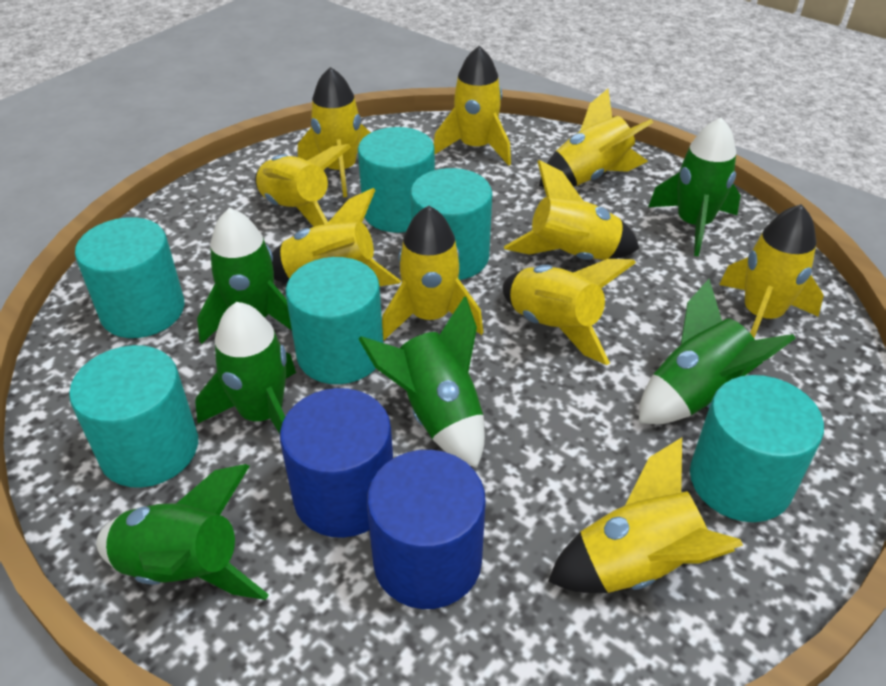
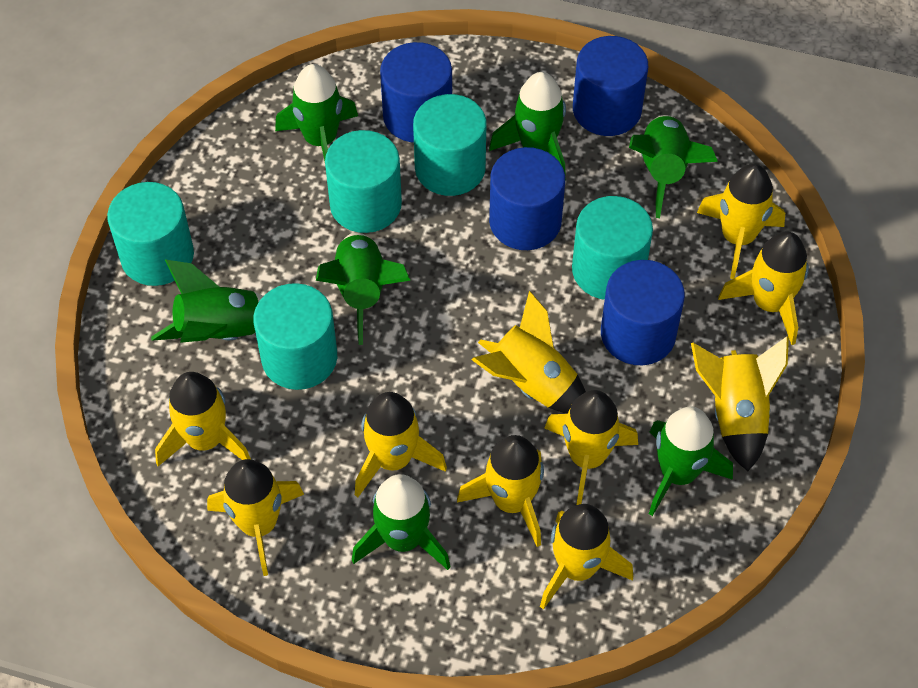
blue cylinder: [280,388,393,538] [367,450,486,609] = 2 -> [380,42,452,142] [489,147,565,250] [573,36,648,136] [601,260,685,365] = 4
green rocket: [96,464,269,600] [195,302,296,434] [197,208,292,344] [359,296,485,468] [639,279,796,424] [648,118,741,256] = 6 -> [151,260,263,343] [275,64,358,161] [316,232,411,345] [352,474,451,570] [489,72,566,180] [629,115,718,218] [649,407,733,516] = 7
turquoise cylinder: [69,345,198,488] [75,217,184,338] [286,257,383,384] [358,127,435,233] [410,168,492,280] [690,375,824,522] = 6 -> [107,182,194,286] [253,283,337,390] [325,130,402,233] [413,94,487,196] [572,196,653,300] = 5

